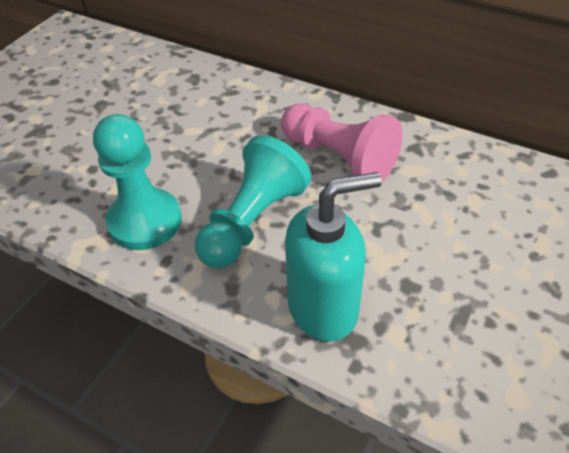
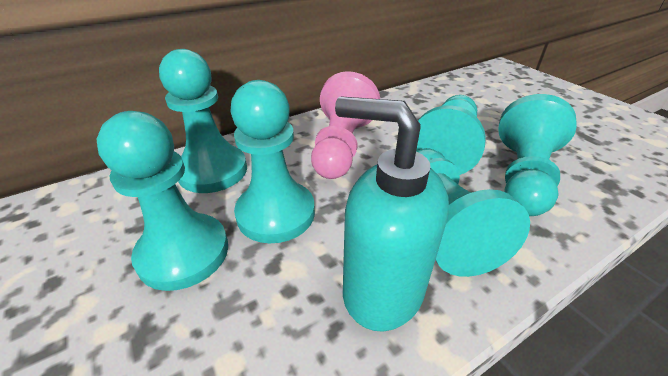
turquoise pawn: [93,114,182,250] [195,135,311,268] = 2 -> [97,111,228,291] [159,49,247,193] [230,80,315,243] [416,95,486,175] [416,148,530,277] [498,94,577,216] = 6

